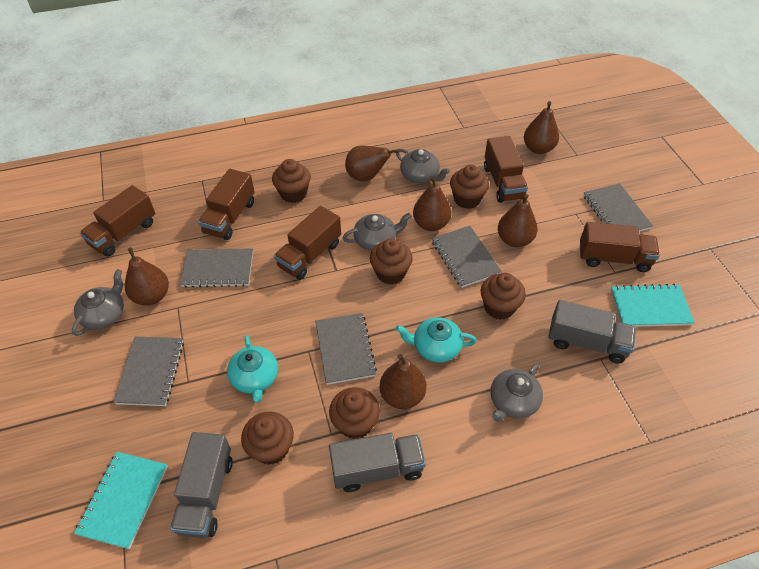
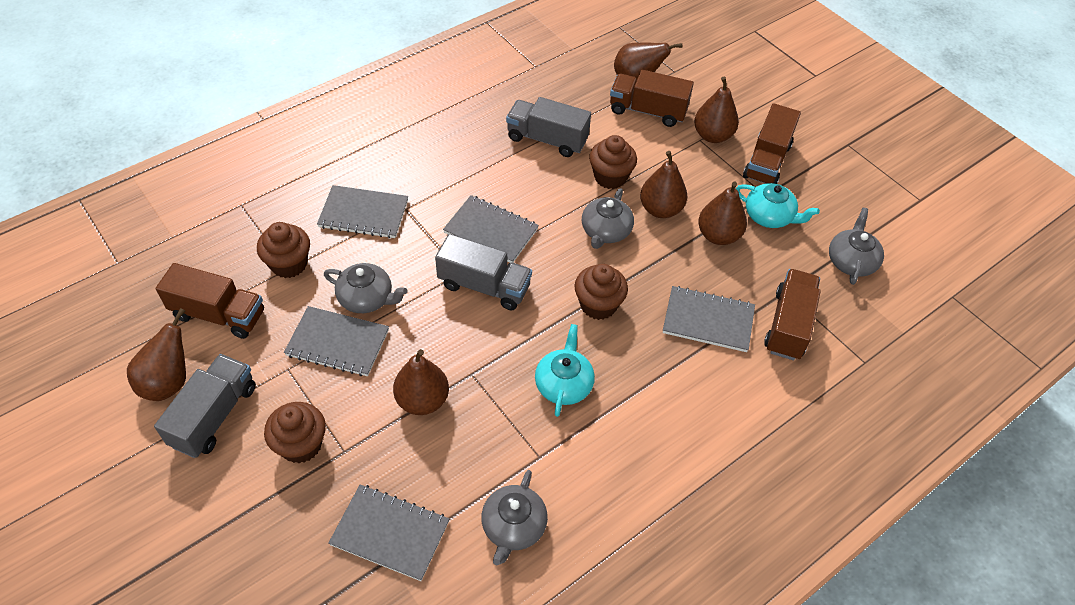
brown cupcake: [241,412,294,465] [272,159,311,203] [329,387,380,439] [370,238,413,285] [450,165,489,209] [481,273,526,320] = 6 -> [257,222,310,278] [264,402,326,463] [575,264,628,320] [589,135,637,189] = 4
brown truck: [80,185,155,257] [198,169,255,240] [274,206,341,280] [484,136,528,203] [580,222,660,272] = 5 -> [156,263,264,339] [610,70,694,127] [743,103,801,184] [764,269,821,360] = 4
turquoise notebook: [74,452,168,549] [611,284,695,327] = 2 -> none = 0

